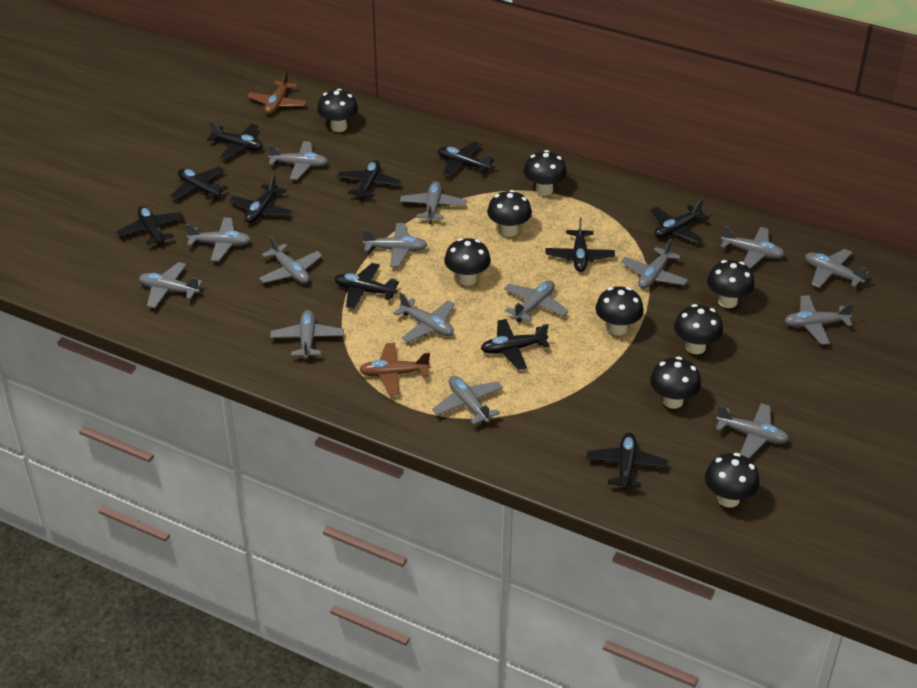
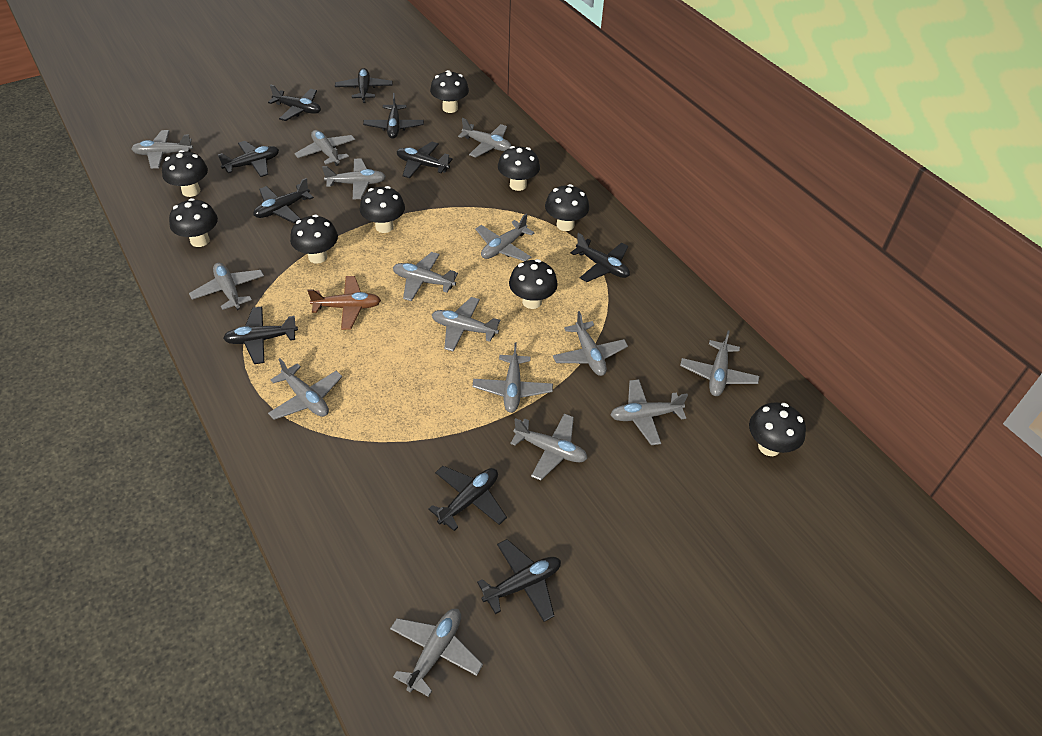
black plane: [117,206,184,246] [170,167,228,200] [207,121,263,159] [229,174,292,223] [334,263,399,309] [337,160,401,201] [438,142,494,177] [481,319,549,370] [546,218,615,272] [586,432,667,491] [651,199,709,244] = 11 -> [218,141,279,177] [223,306,298,364] [253,178,314,223] [268,84,321,121] [335,68,393,103] [363,93,424,139] [396,142,453,178] [428,466,507,531] [477,539,561,622] [571,233,630,282] = 10
brown plane: [247,71,307,114] [359,343,430,396] = 2 -> [308,276,381,330] = 1

